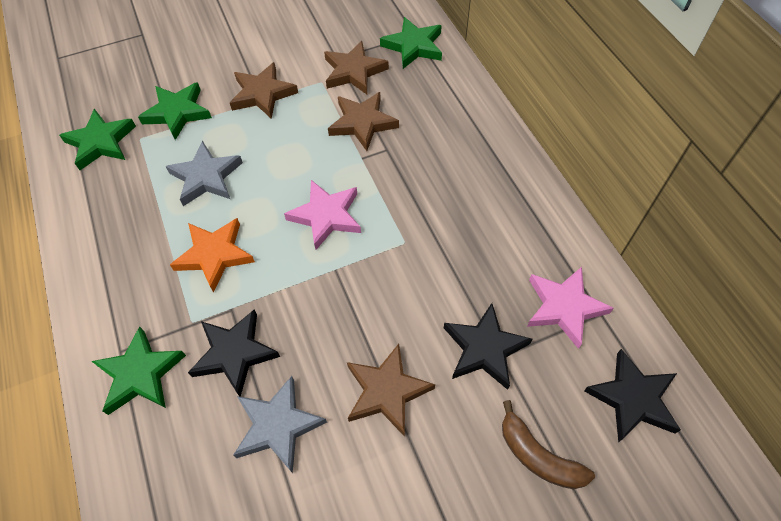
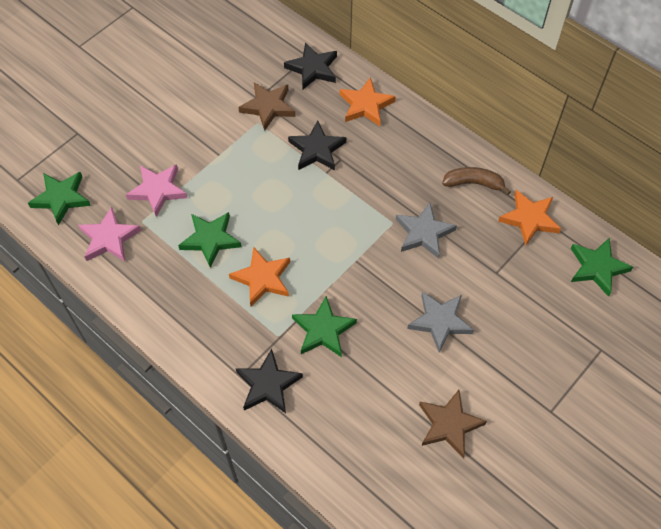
brown star: [230,62,298,119] [324,41,389,94] [328,92,399,151] [347,344,435,437] = 4 -> [238,82,295,131] [419,390,487,458] = 2
orange star: [170,218,255,292] = 1 -> [229,247,290,306] [340,77,396,126] [498,190,561,246] = 3

